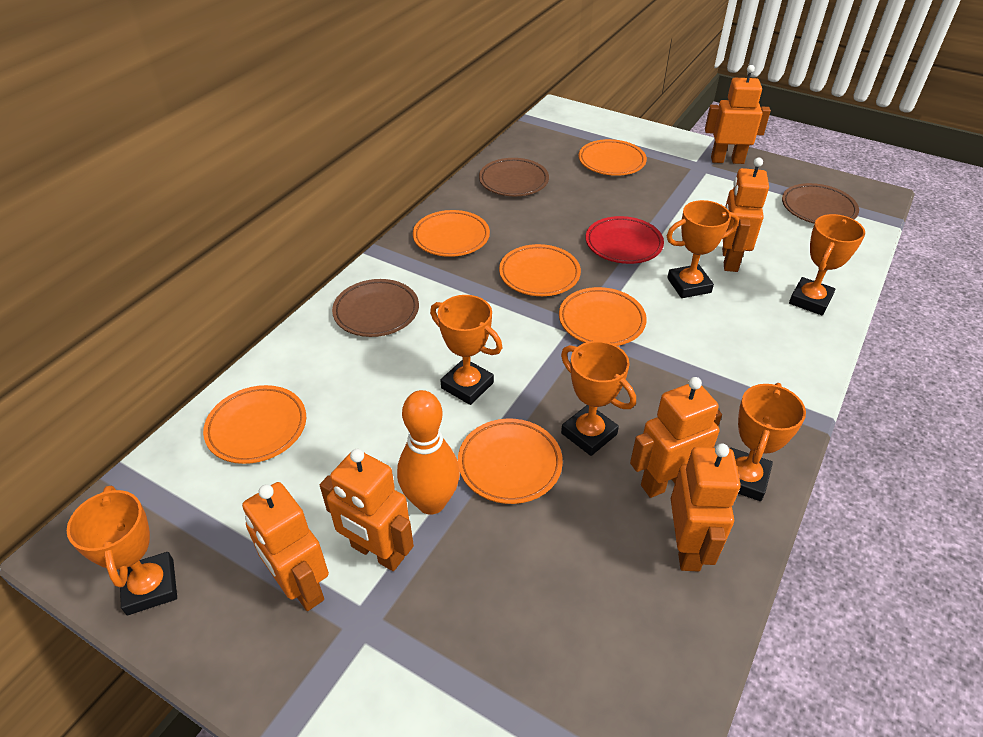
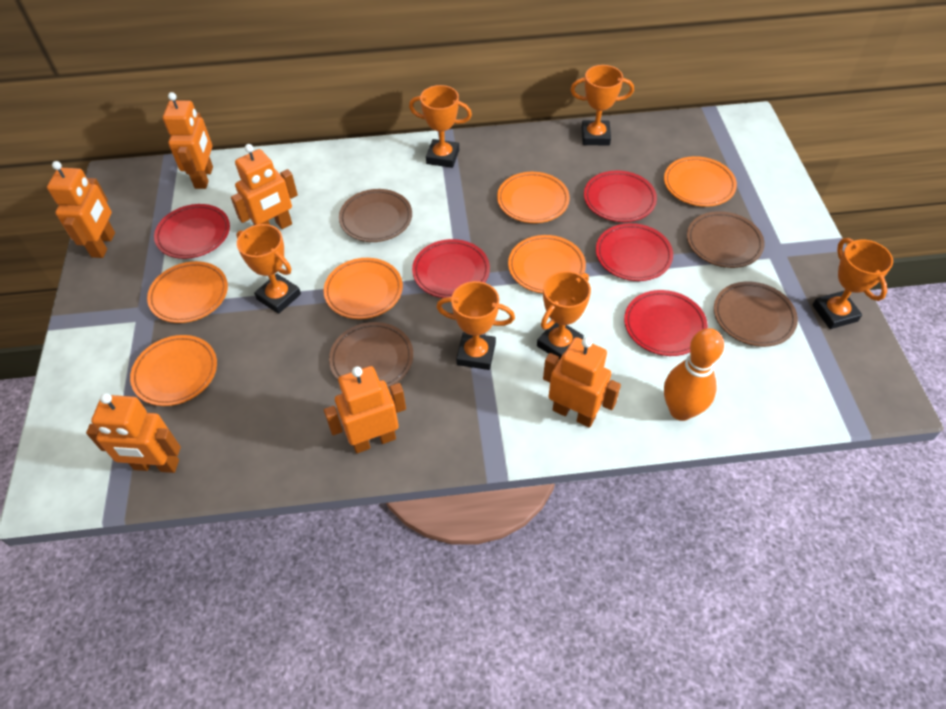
brown plate: [332,279,419,337] [479,158,549,196] [782,183,859,224] = 3 -> [329,322,413,388] [339,189,412,242] [687,211,765,268] [714,281,798,347] = 4
red plate: [586,216,664,264] = 1 -> [154,204,230,259] [412,239,490,298] [584,170,657,222] [596,223,673,281] [624,290,708,356] = 5

